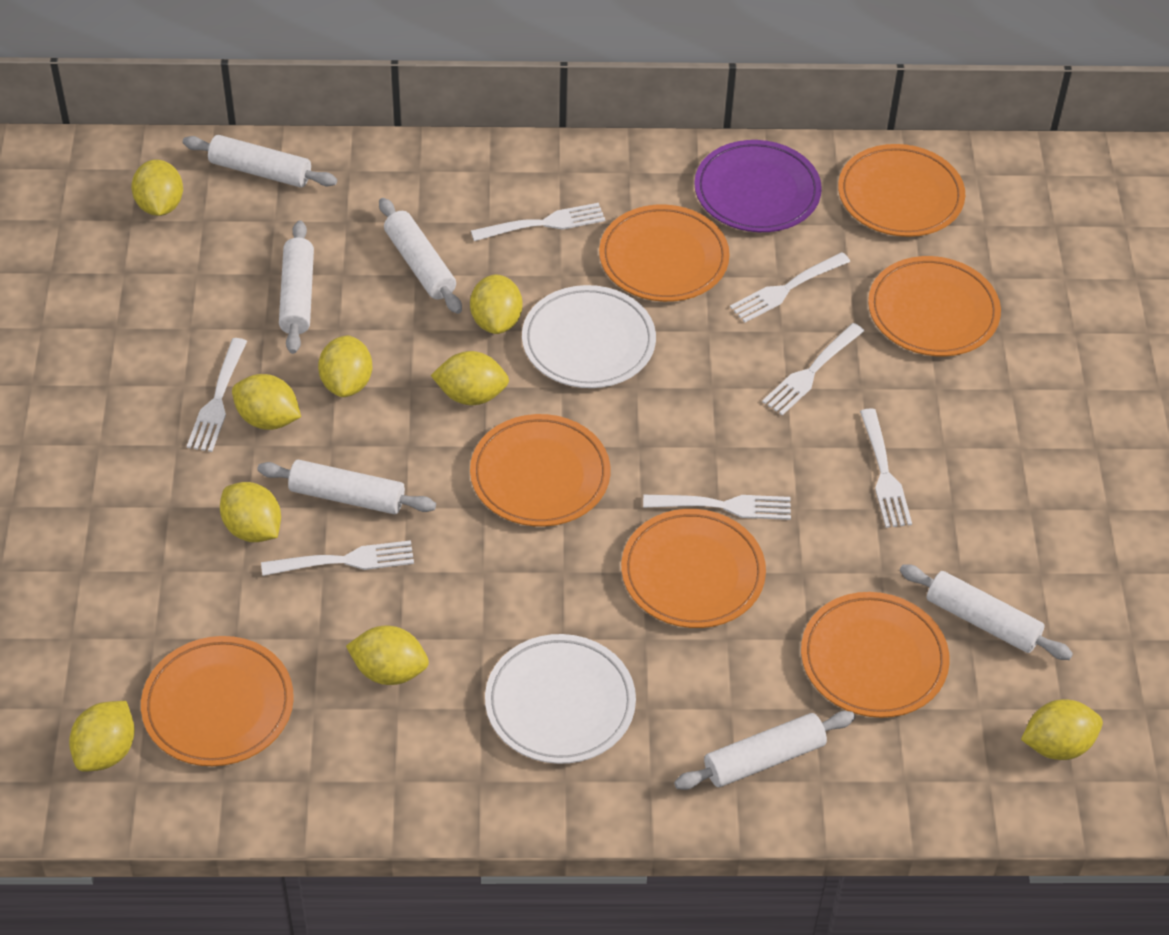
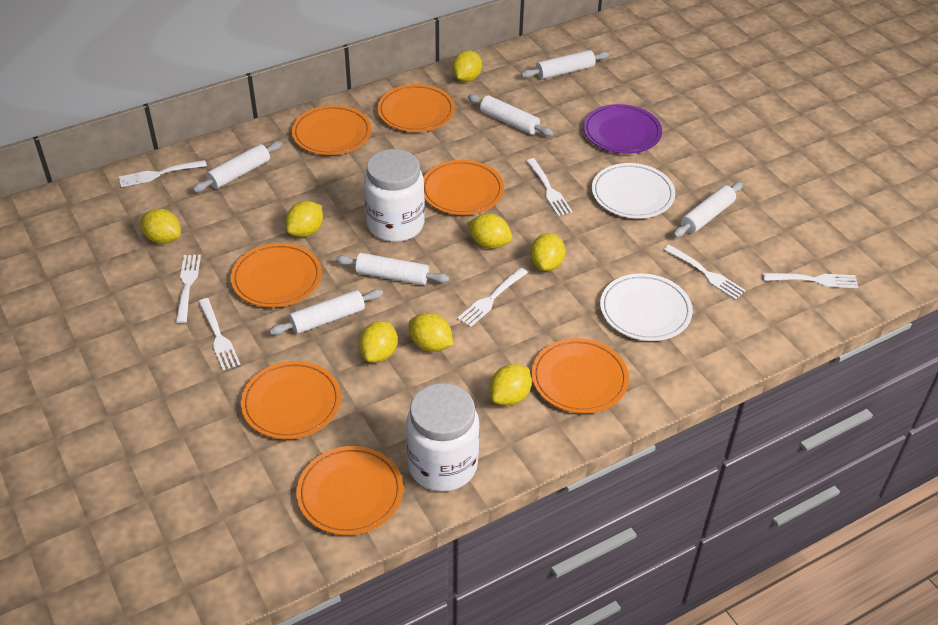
white jar: none = 0 -> [364,149,425,242] [406,383,479,492] = 2
yellow lemon: [69,701,135,772] [131,159,183,216] [220,482,281,542] [232,374,301,430] [318,335,372,397] [346,626,429,685] [431,351,509,405] [470,274,522,334] [1021,700,1103,760] = 9 -> [141,209,181,244] [285,201,323,237] [359,321,398,363] [409,313,453,352] [452,50,482,82] [467,214,512,249] [490,364,532,406] [530,233,565,271] = 8

